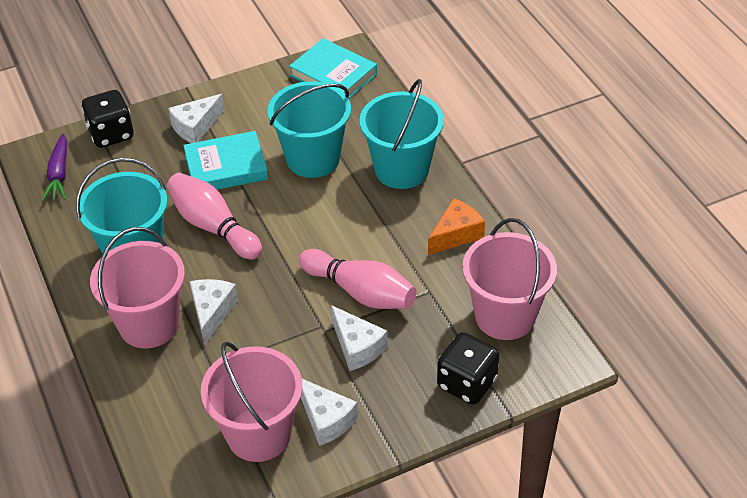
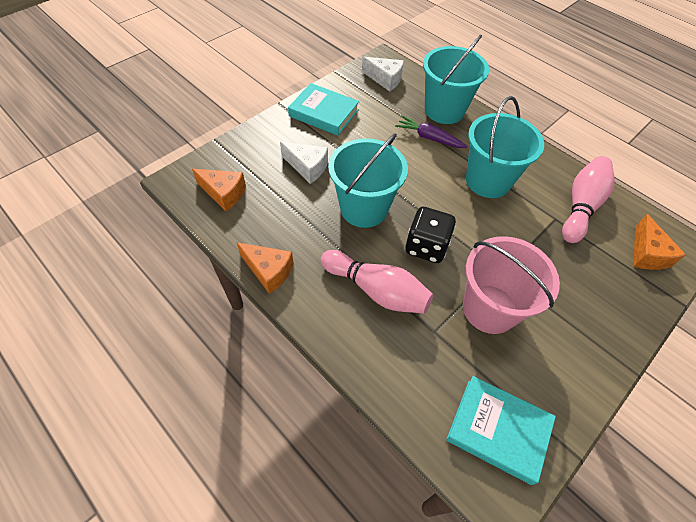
black dice: [82,90,134,148] [437,332,500,405] = 2 -> [406,207,456,263] = 1
orange cheese: [428,198,485,255] = 1 -> [192,169,246,211] [236,242,294,294] [634,214,686,270] = 3
pink bucket: [90,227,185,348] [201,342,302,462] [462,218,557,340] = 3 -> [463,236,560,334] = 1
white cheese: [168,94,225,143] [190,279,238,345] [301,379,358,446] [331,305,388,371] = 4 -> [280,142,328,184] [362,57,404,92] = 2

